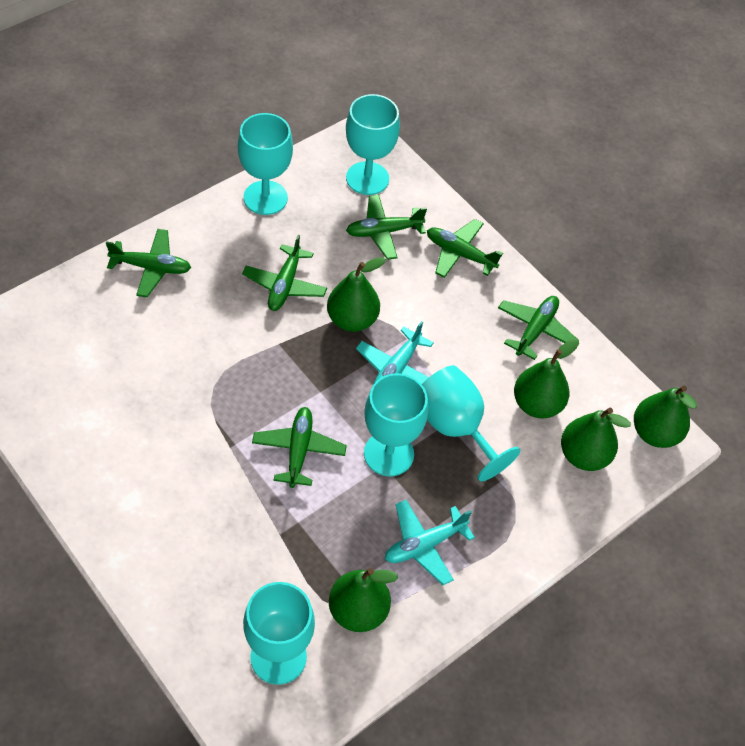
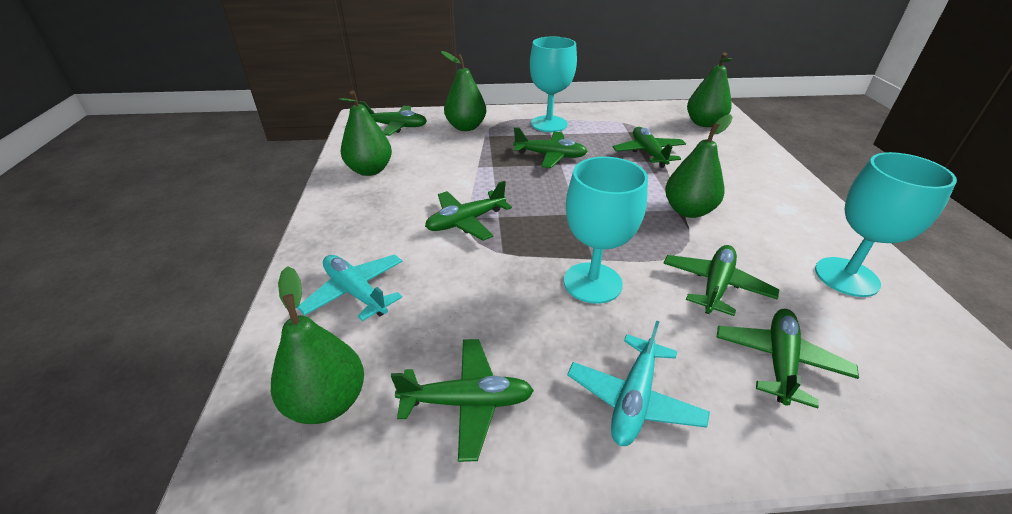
green plane: [106,229,191,297] [242,235,327,311] [252,407,347,488] [346,195,427,260] [427,219,503,278] [498,296,577,360] = 6 -> [359,101,427,136] [391,339,534,462] [425,181,512,241] [513,127,588,168] [613,127,686,168] [663,245,779,316] [716,309,859,408] = 7
turquoise goblet: [238,113,293,215] [243,582,315,685] [346,94,400,195] [364,373,428,476] [422,365,520,482] = 5 -> [530,37,577,132] [564,157,648,304] [815,152,957,297] = 3

